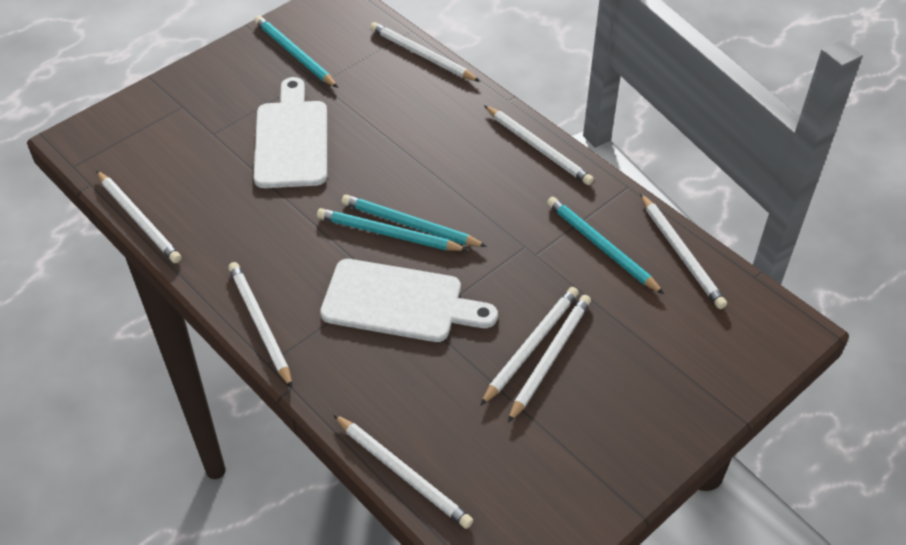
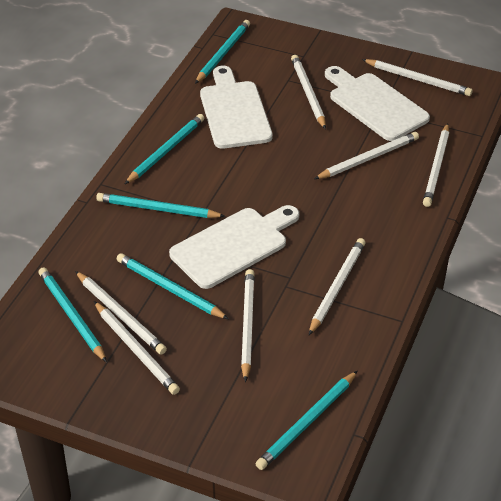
turquoise pencil: [254,15,338,88] [317,208,468,251] [342,195,487,247] [547,197,664,294] = 4 -> [38,267,107,362] [96,193,225,218] [117,253,229,319] [125,114,204,184] [195,20,250,84] [255,371,358,470] = 6
white cutting board: [253,77,327,188] [320,259,498,342] = 2 -> [169,205,299,289] [200,66,273,149] [325,66,430,141] = 3

